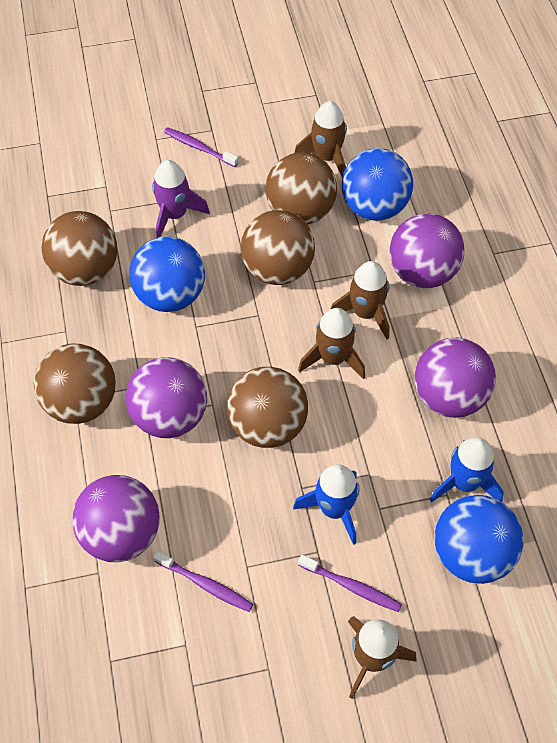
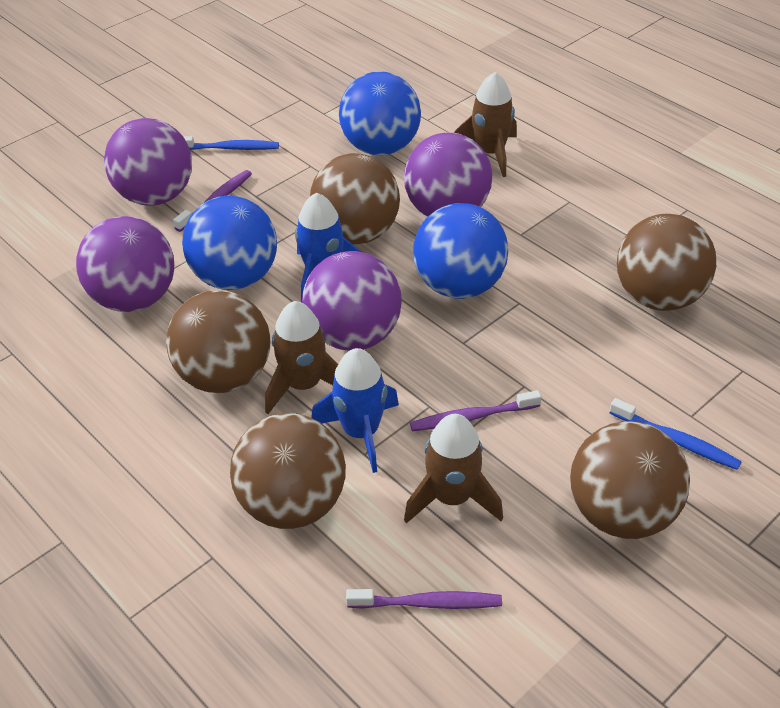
blue toothbrush: none = 0 -> [183,136,279,150] [610,398,742,470] = 2
brown rocket: [294,101,347,178] [298,308,365,379] [330,261,390,339] [348,616,417,699] = 4 -> [265,301,338,414] [404,414,503,523] [454,72,517,177] = 3
purple rocket: [152,160,210,238] = 1 -> none = 0

